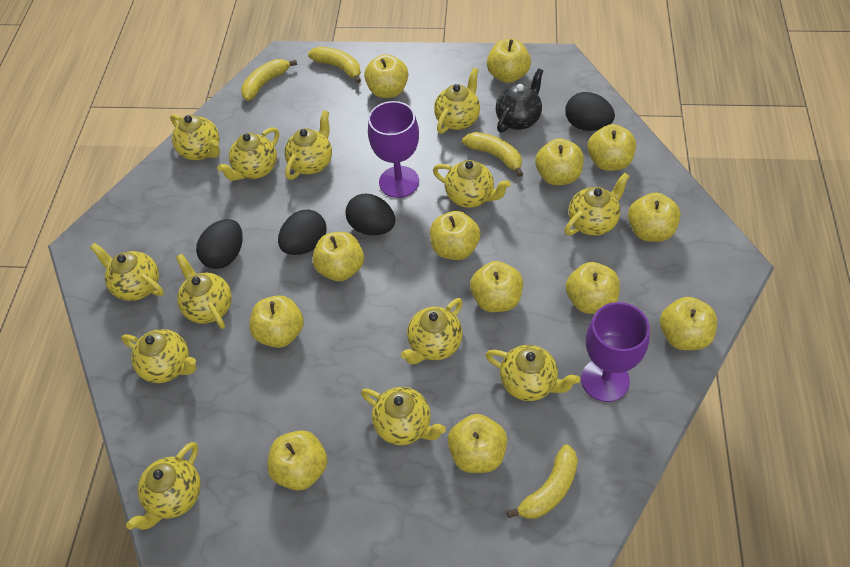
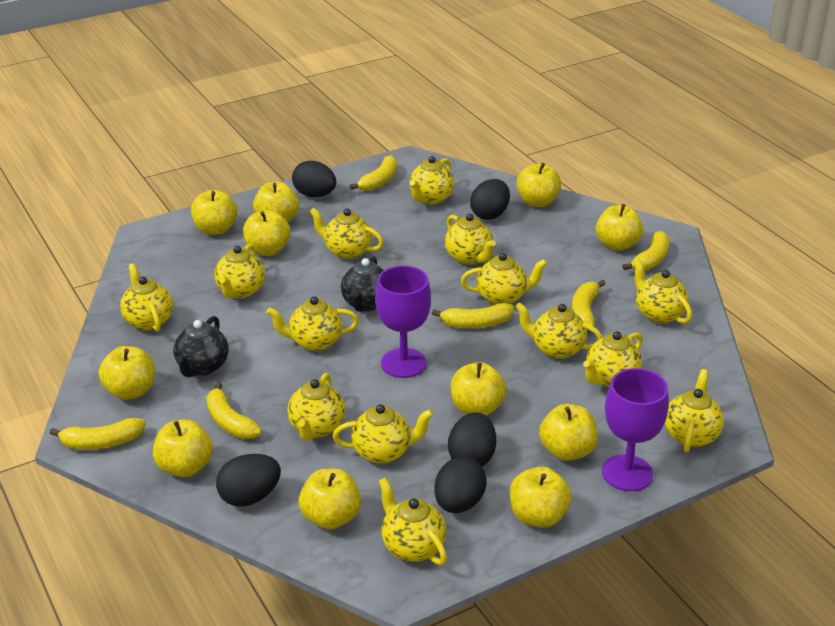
black egg: [196,219,243,269] [278,209,326,255] [345,193,395,236] [565,92,615,131] = 4 -> [216,454,281,507] [292,161,336,197] [434,457,487,513] [448,412,496,467] [470,179,510,220] = 5
black teapot: [496,68,543,133] = 1 -> [173,316,229,377] [341,256,384,312] = 2
yellow apple: [249,295,304,348] [267,430,327,491] [312,232,364,281] [364,54,408,98] [430,211,481,260] [448,414,507,473] [470,261,523,312] [487,39,531,83] [535,138,584,185] [566,262,620,314] [588,124,636,171] [628,193,681,242] [660,297,717,350] = 13 -> [99,346,155,400] [153,419,213,477] [191,190,238,235] [243,210,290,256] [253,182,299,222] [299,469,361,529] [451,362,507,416] [510,466,572,528] [516,163,561,207] [539,404,598,461] [596,204,643,251] = 11
yellow banana: [241,59,297,101] [308,47,361,83] [462,132,523,177] [507,444,578,519] = 4 -> [50,418,146,450] [206,382,262,439] [350,155,397,191] [432,303,514,328] [572,280,606,330] [622,231,670,271] = 6
yellow teapot: [90,243,164,301] [121,329,196,383] [126,442,201,530] [170,114,220,160] [176,254,232,329] [217,127,279,181] [284,110,332,180] [361,387,446,445] [401,298,463,365] [433,160,511,208] [434,68,480,134] [486,345,580,401] [564,173,630,236] = 13 -> [120,263,173,332] [214,244,265,298] [267,296,359,351] [287,373,346,441] [309,207,384,259] [332,404,434,464] [379,477,447,565] [409,156,454,204] [445,214,496,265] [461,253,548,305] [515,302,602,359] [583,331,643,387] [633,258,692,324] [665,369,724,452] = 14

